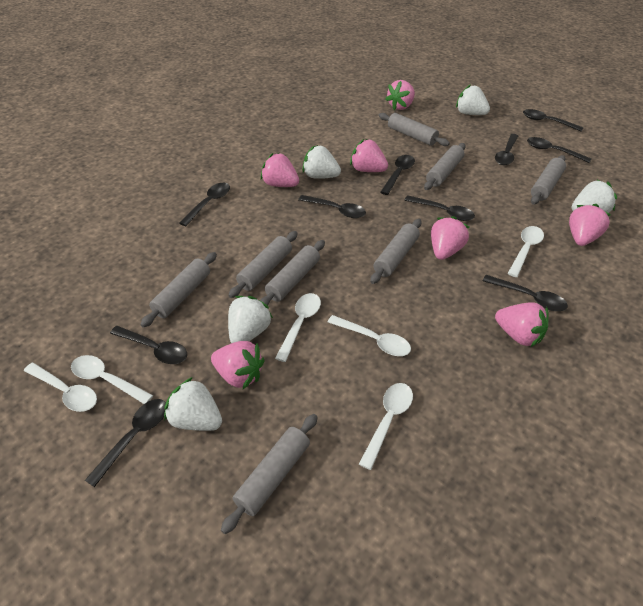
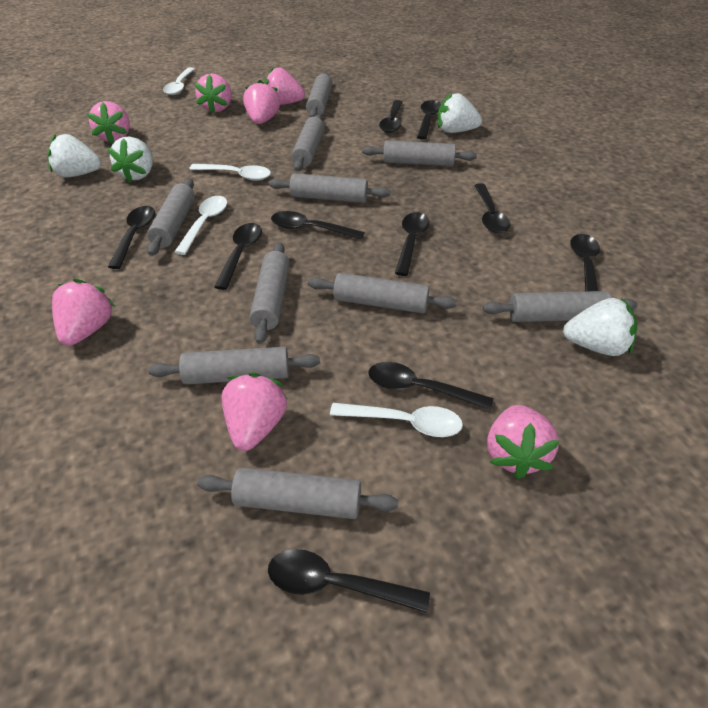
grey rolling pin: [140,252,217,328] [221,414,318,534] [228,231,298,298] [260,240,325,305] [370,219,422,284] [379,113,450,146] [424,143,466,190] [531,155,566,205] = 8 -> [147,179,195,256] [148,347,320,385] [197,467,399,519] [250,243,290,344] [268,173,390,203] [291,115,325,171] [306,73,333,117] [308,273,457,313] [362,140,477,166] [483,291,638,322] = 10
white spoon: [24,363,97,412] [71,355,153,404] [275,293,321,362] [328,315,411,356] [359,383,413,470] [508,226,544,277] = 6 -> [163,67,195,95] [174,196,227,255] [189,164,271,181] [330,403,463,437] = 4
white strawberry: [164,377,222,431] [228,296,273,343] [302,145,341,179] [456,84,490,115] [571,180,617,213] = 5 -> [48,134,101,177] [108,137,153,183] [438,93,482,133] [563,298,637,356] = 4

